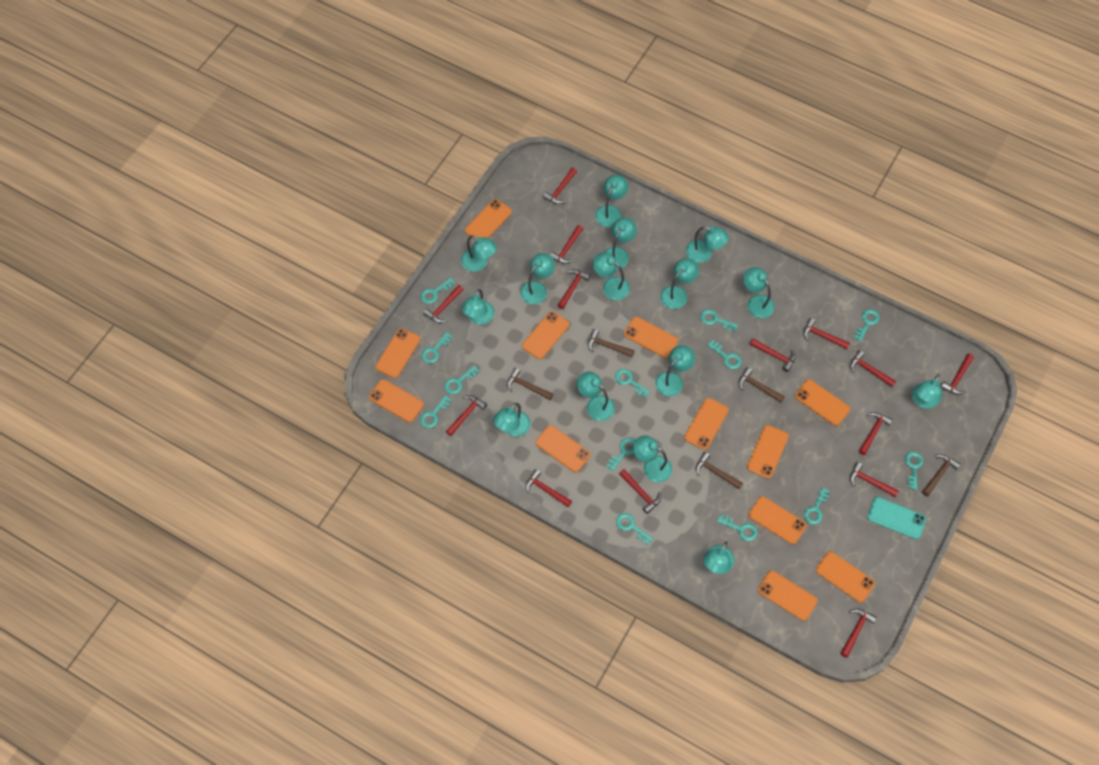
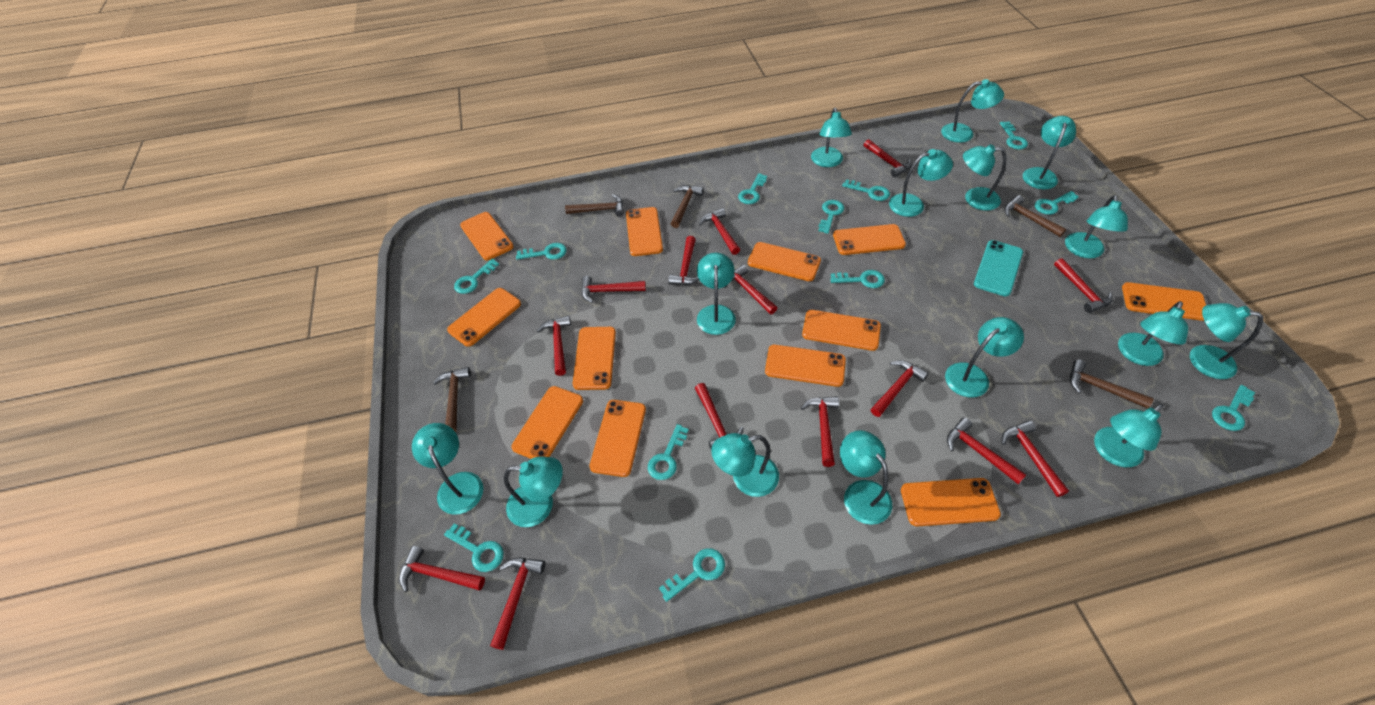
turquoise key: [420,278,455,304] [420,395,452,428] [421,332,453,363] [444,365,479,394] [606,438,635,471] [615,369,650,398] [616,513,653,545] [700,309,738,332] [707,340,742,369] [717,514,758,541] [804,487,830,525] [854,309,879,342] [905,452,923,490] = 13 -> [444,523,504,572] [454,259,499,294] [516,243,567,260] [648,424,689,480] [659,548,725,602] [738,173,767,204] [818,200,844,234] [830,270,885,288] [842,179,890,201] [1000,121,1028,149] [1035,191,1079,215] [1212,385,1255,431] = 12

